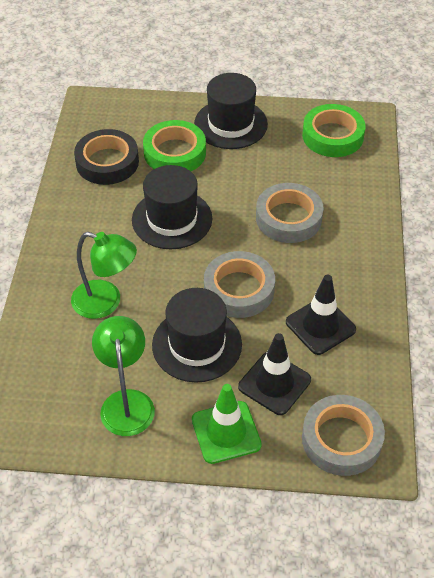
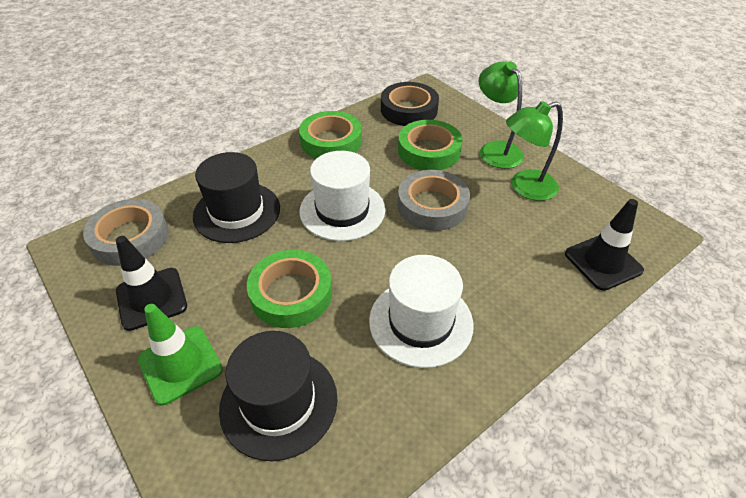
black hat: [132,165,212,249] [152,288,242,383] [194,73,268,149] = 3 -> [193,152,280,243] [219,331,337,461] = 2
green tape: [143,120,206,171] [302,104,366,157] = 2 -> [247,250,332,328] [299,111,362,159] [398,120,463,170] = 3
grey tape: [204,251,275,318] [256,183,324,243] [302,395,385,476] = 3 -> [83,199,169,266] [398,170,470,231] = 2
white hat: none = 0 -> [299,151,385,241] [369,255,474,368] = 2

